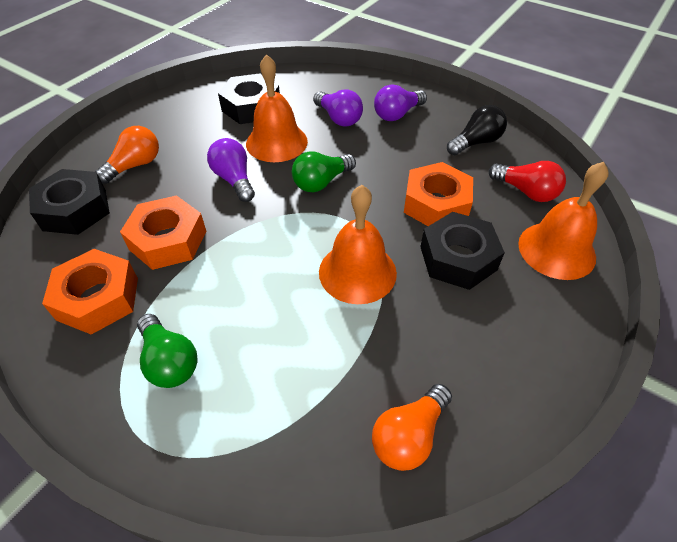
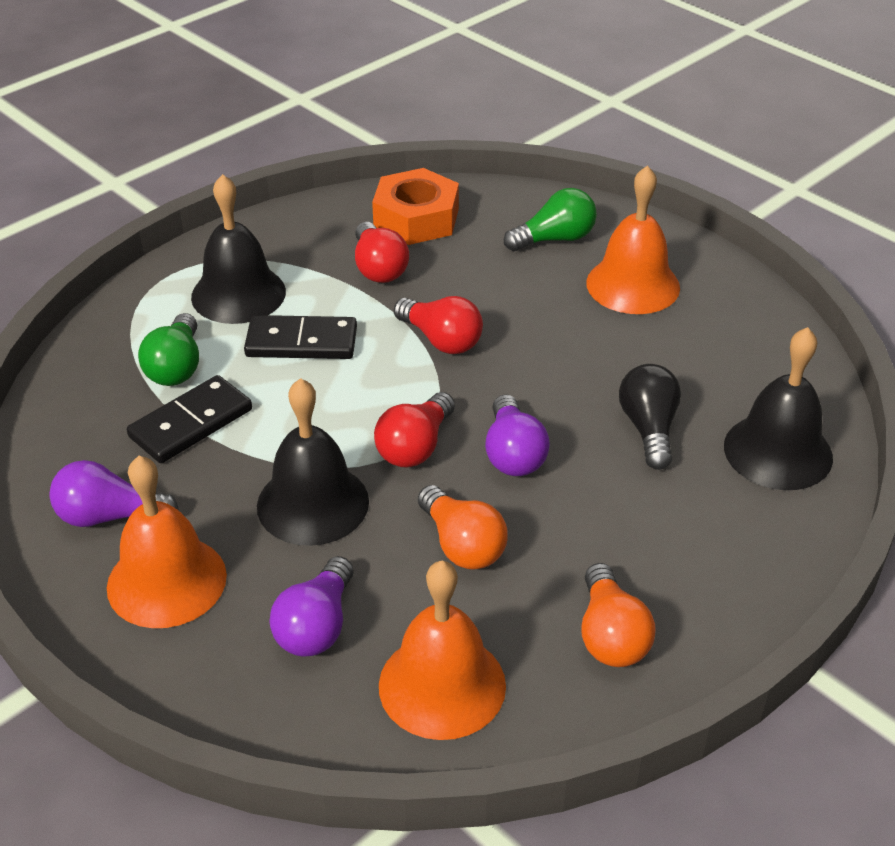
black bell: none = 0 -> [191,174,286,324] [257,378,369,546] [724,327,833,490] = 3
black domino: none = 0 -> [127,375,252,463] [244,315,357,359] = 2
black nut: [29,169,110,235] [218,73,280,124] [420,212,505,290] = 3 -> none = 0
orange nut: [42,249,138,334] [120,195,206,270] [404,162,473,226] = 3 -> [372,168,459,245] = 1
red light bulb: [489,161,566,202] = 1 -> [355,222,409,283] [374,392,455,468] [394,296,483,354] = 3

